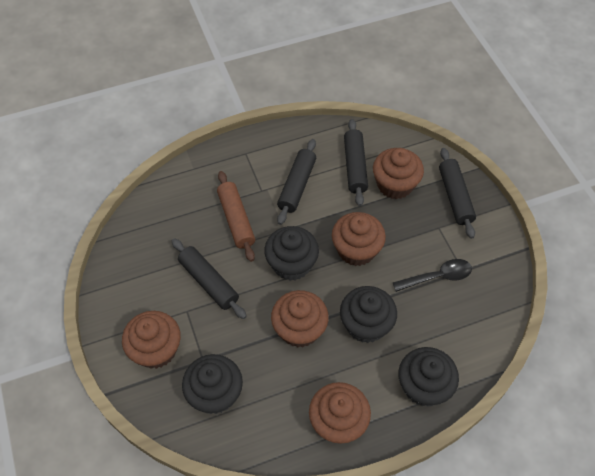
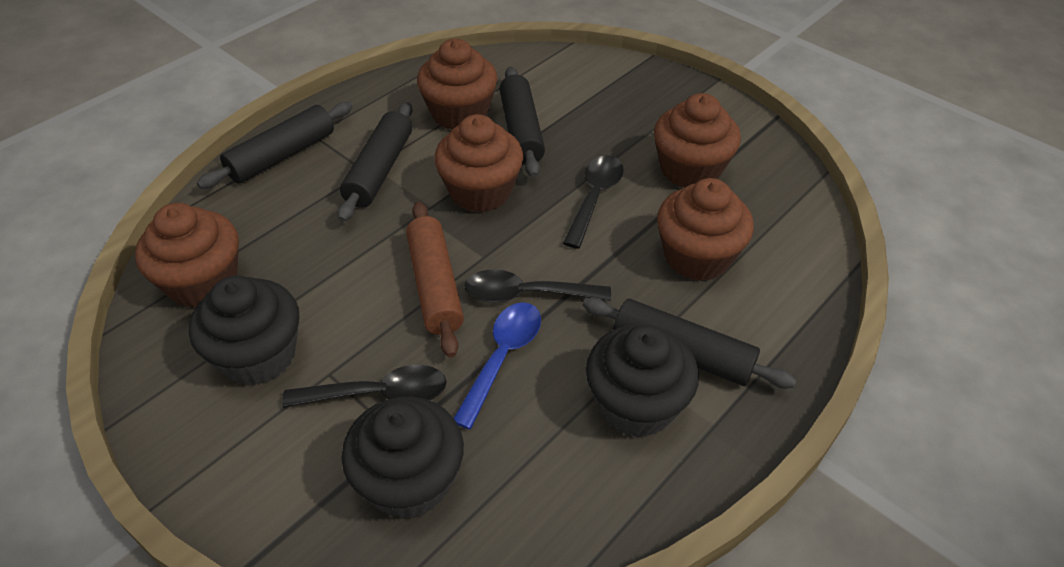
black cupcake: [182,354,243,414] [264,226,319,281] [340,286,397,343] [398,347,459,406] = 4 -> [189,276,299,386] [341,397,464,519] [586,325,699,437] = 3
black spoon: [392,259,472,292] = 1 -> [282,365,446,408] [464,269,611,303] [563,155,624,249] = 3
blue spoon: none = 0 -> [454,302,541,429] = 1

